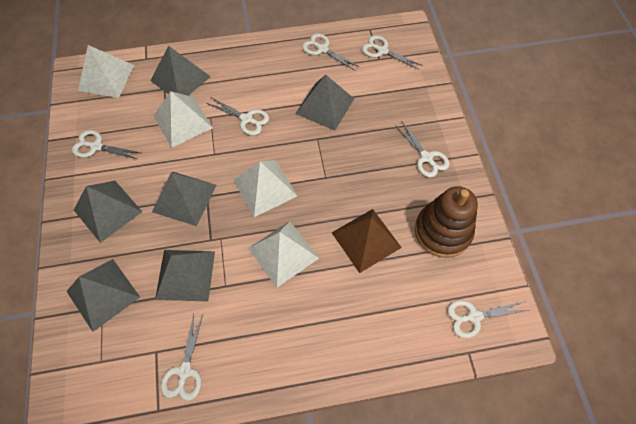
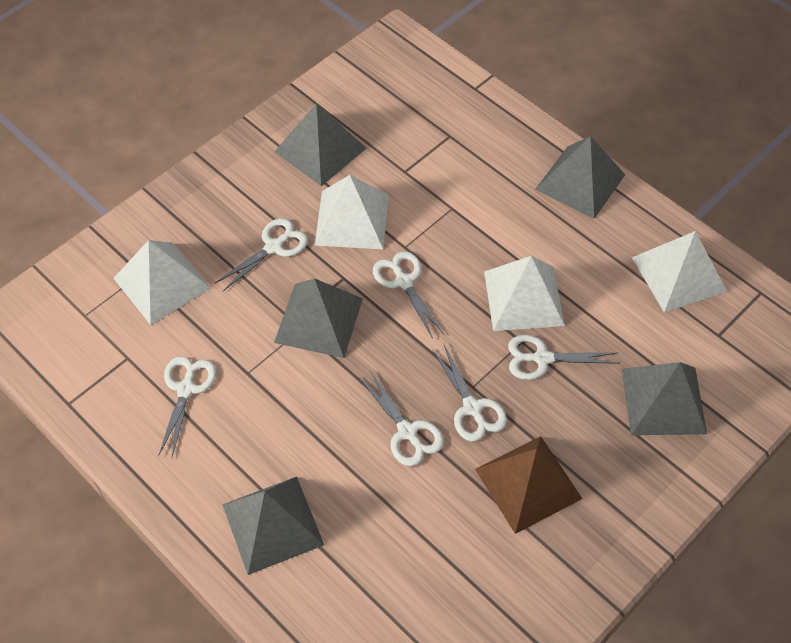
brown stacking toy: [415,186,478,258] = 1 -> none = 0
grey pyramid: [66,259,140,332] [74,181,142,243] [150,46,211,96] [152,172,217,226] [155,250,215,302] [295,75,354,130] = 6 -> [222,477,324,575] [274,103,366,186] [274,278,363,358] [535,136,625,219] [622,362,707,435] = 5
white scissors: [72,130,140,159] [161,314,203,401] [207,97,269,135] [302,33,359,71] [362,35,423,70] [395,122,450,177] [447,300,528,338] = 7 -> [158,356,216,457] [214,218,308,291] [360,371,444,466] [373,251,444,338] [432,345,507,442] [508,335,620,380] = 6

